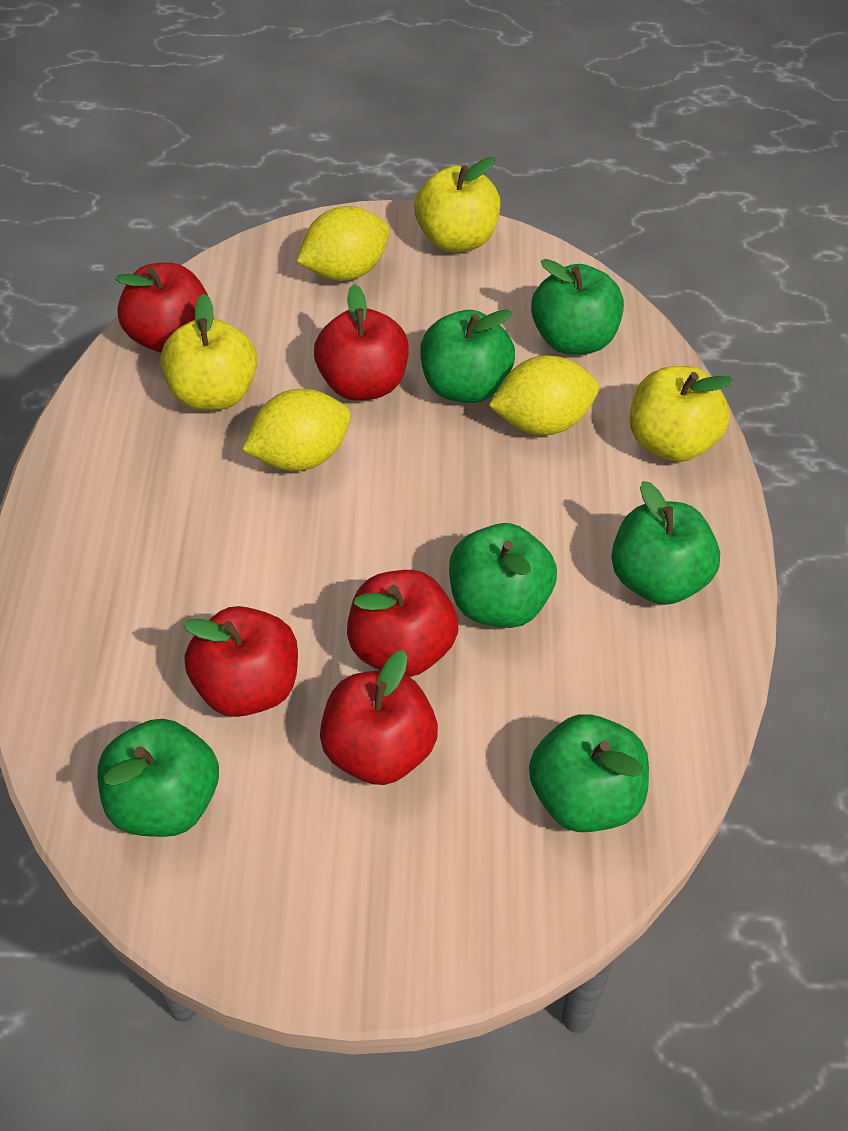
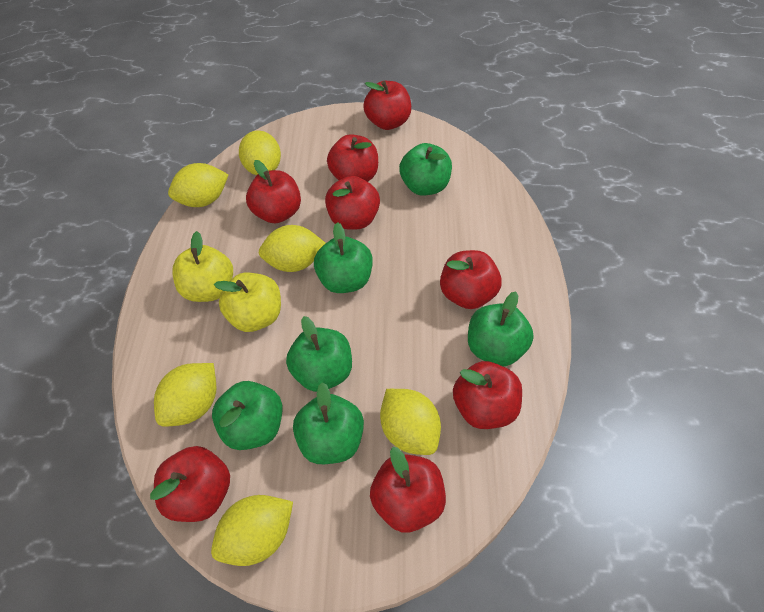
red apple: [115,263,208,353] [183,606,298,717] [314,284,409,401] [320,650,438,785] [347,570,458,677] = 5 -> [150,446,230,522] [246,160,301,223] [325,176,380,230] [327,134,378,182] [363,81,411,130] [370,447,446,532] [440,250,502,309] [453,361,522,429] = 8
yellow apple: [161,294,257,410] [414,157,500,252] [630,366,733,462] = 3 -> [172,231,233,302] [214,273,281,332] = 2
yellow lemon: [242,389,351,471] [297,206,389,281] [488,355,599,435] = 3 -> [154,363,217,427] [168,163,229,207] [211,495,293,566] [239,130,281,175] [259,225,326,272] [380,389,441,455] = 6

